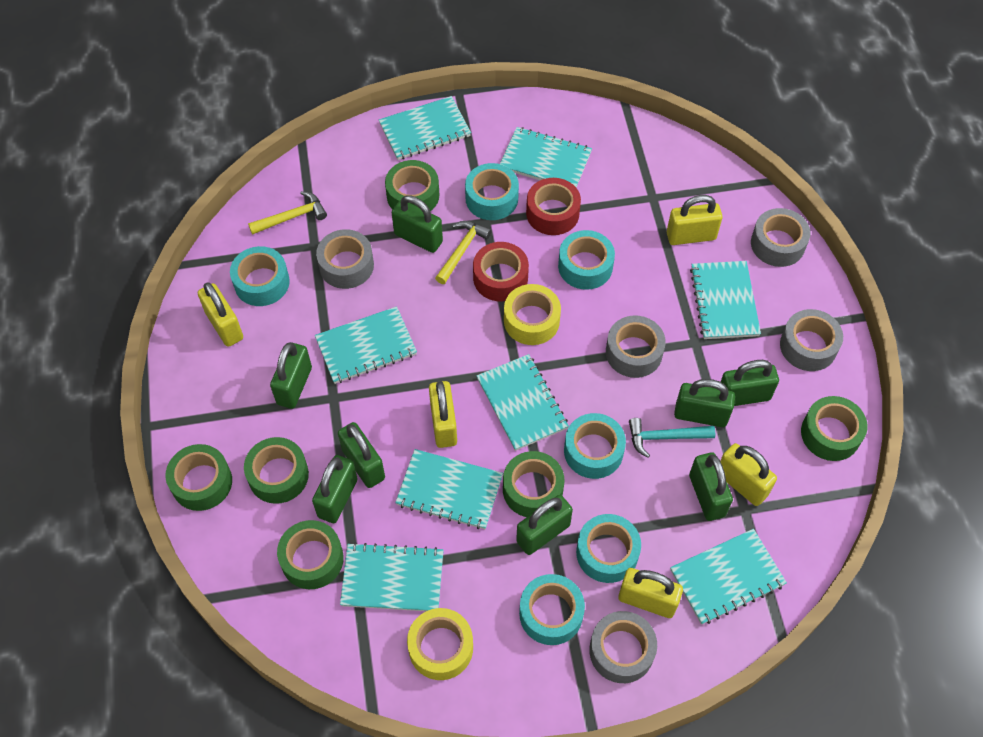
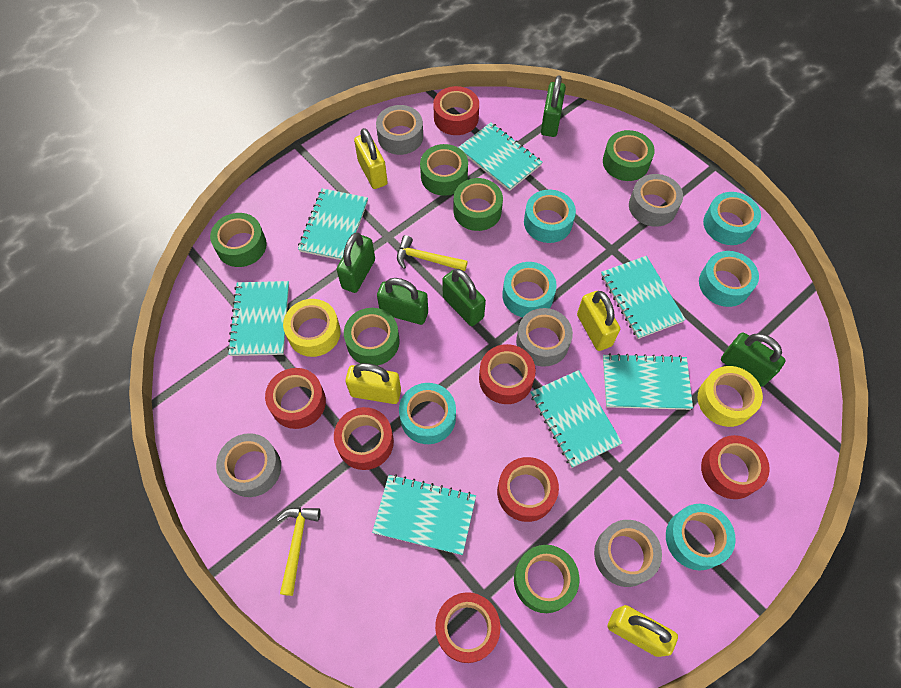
green padlock: [270,342,312,409] [312,455,358,523] [338,422,385,488] [391,195,443,253] [516,495,573,555] [674,379,735,427] [689,452,733,521] [721,360,779,406] = 8 -> [336,232,375,293] [377,278,428,325] [442,269,486,326] [541,75,566,137] [721,332,786,387] = 5
red tape: [473,242,529,301] [526,178,581,235] = 2 -> [265,368,326,429] [334,407,394,470] [433,86,479,135] [435,592,501,663] [479,344,536,404] [497,457,559,522] [701,435,770,499] = 7
turquoise hammer: [629,418,715,458] = 1 -> none = 0
turquoise notebook: [315,306,417,384] [340,542,444,611] [379,96,471,160] [395,449,503,529] [477,354,569,451] [500,127,592,187] [670,529,787,625] [690,261,761,339] = 8 -> [227,281,289,356] [298,188,368,260] [372,474,476,555] [458,122,543,191] [530,370,622,468] [601,256,686,339] [603,353,693,410] = 7
yellow padlock: [198,282,243,347] [429,381,457,448] [618,568,683,618] [667,195,723,245] [720,443,777,506] = 5 -> [345,363,401,404] [354,128,388,189] [577,291,620,351] [608,605,678,657] = 4

